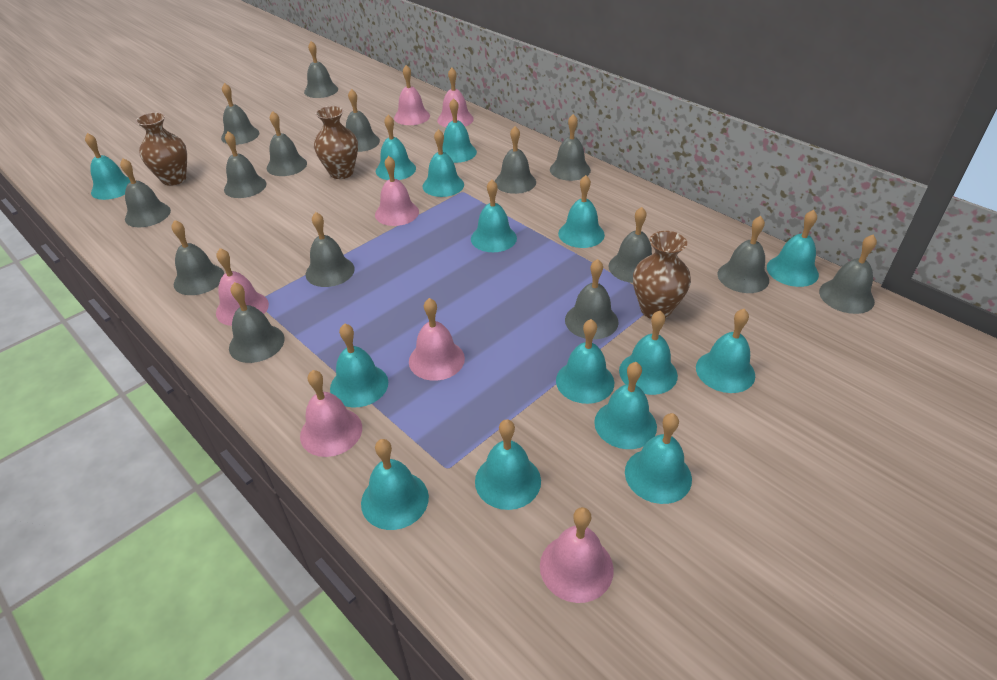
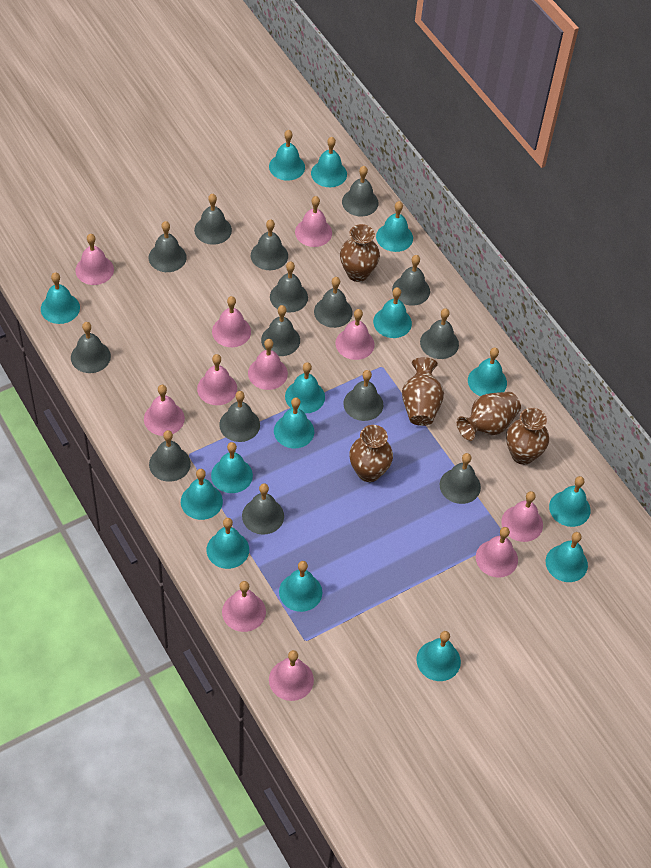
brown vase: [135,112,187,186] [314,106,358,179] [633,231,691,319] = 3 -> [340,224,380,282] [349,425,393,482] [402,357,444,426] [457,392,521,441] [506,408,549,465] = 5
pink bell: [216,248,269,326] [300,370,362,457] [375,156,419,226] [394,65,430,125] [409,298,465,381] [437,68,474,127] [540,507,614,603] = 7 -> [75,234,114,285] [144,385,185,436] [197,354,237,405] [212,296,251,347] [222,581,266,632] [248,339,288,390] [269,650,314,701] [295,196,332,247] [335,309,375,360] [476,527,518,578] [501,491,543,542] = 11

